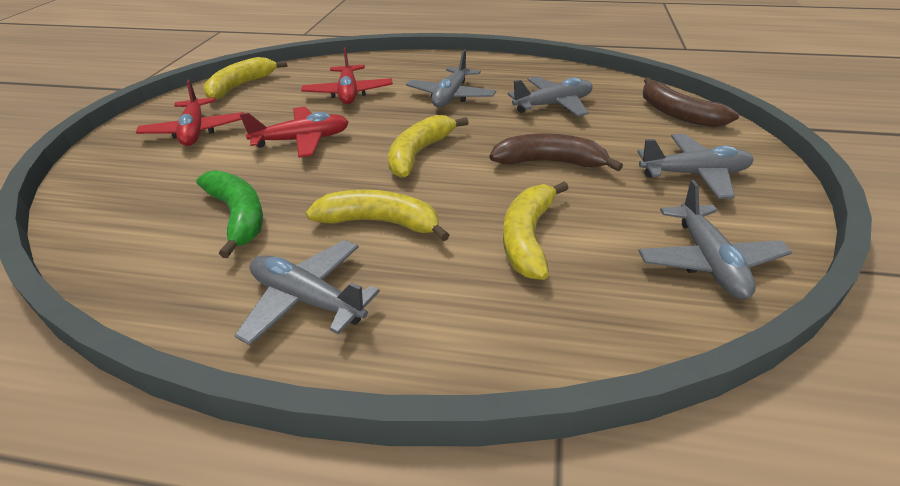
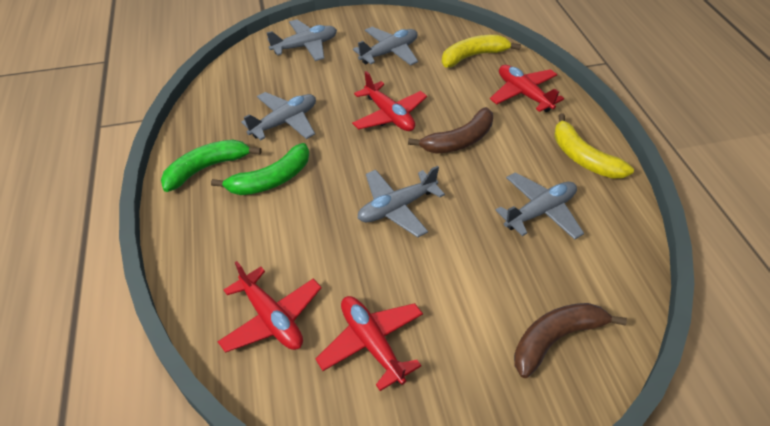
green banana: [196,170,263,258] = 1 -> [161,140,261,192] [211,143,309,195] = 2
red plane: [136,80,244,146] [240,107,349,158] [301,47,393,104] = 3 -> [218,261,322,353] [316,296,423,391] [352,71,427,131] [490,65,564,112] = 4
yellow banana: [203,57,288,100] [306,190,450,242] [388,115,469,178] [503,182,568,280] = 4 -> [442,35,521,68] [554,113,634,178] = 2

